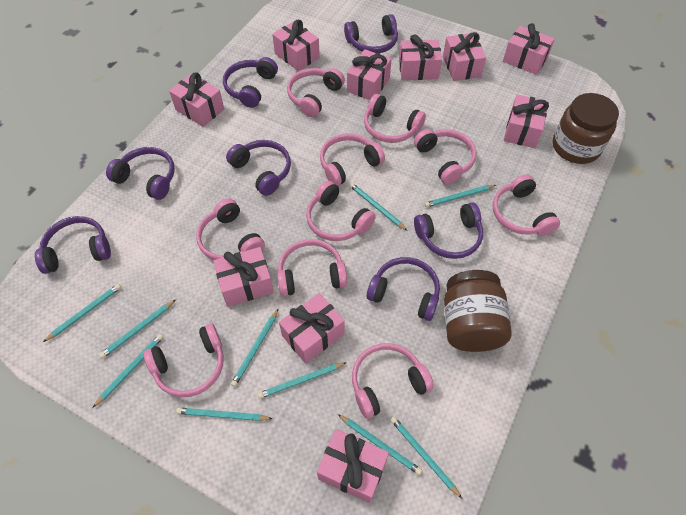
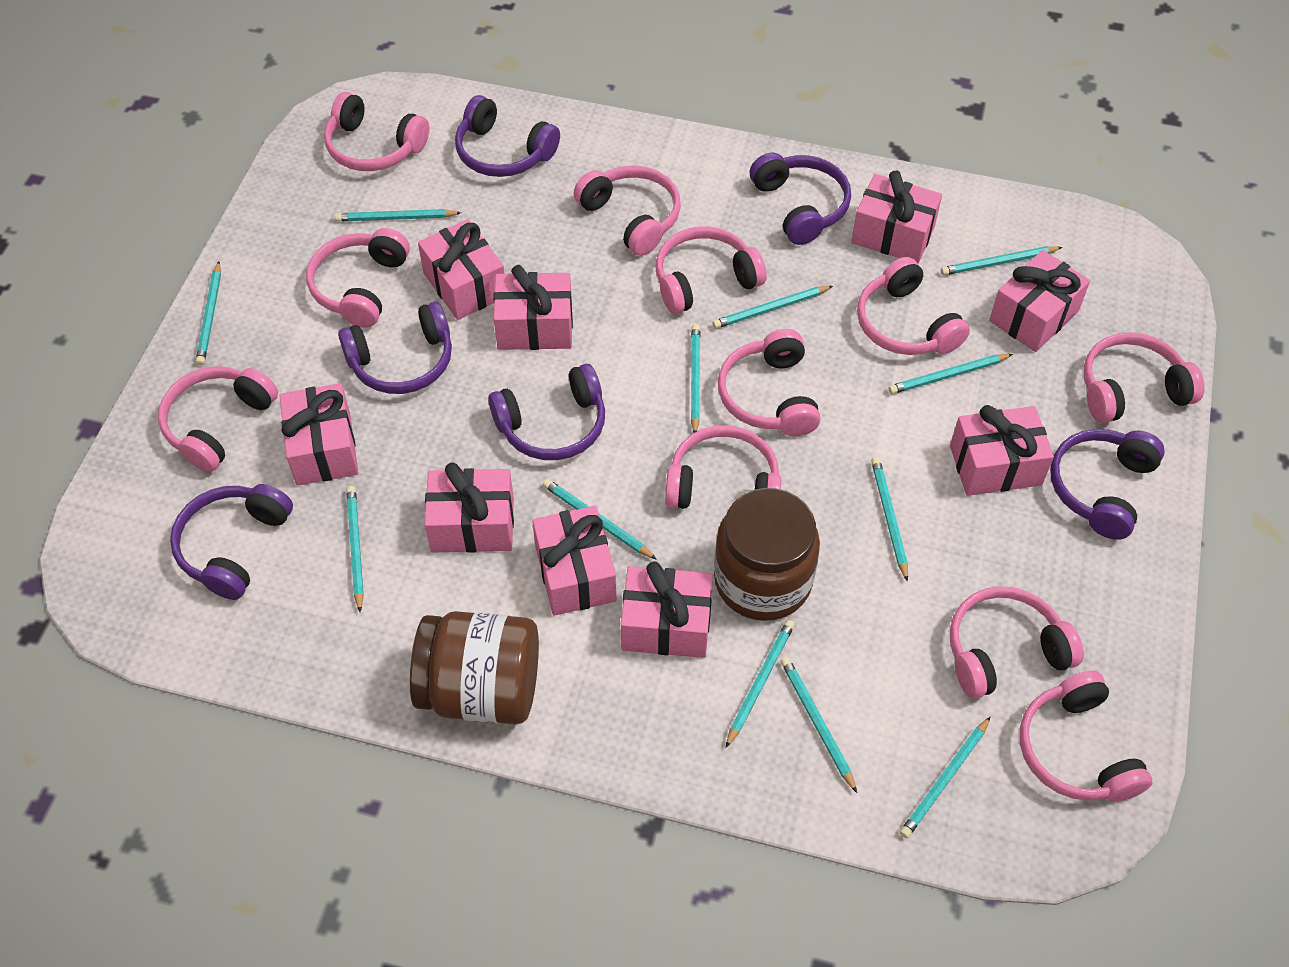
pink gift: [169,73,224,127] [213,247,274,307] [272,20,320,71] [279,293,345,364] [317,429,389,503] [347,49,392,100] [399,34,442,80] [443,32,486,81] [503,23,555,75] [504,94,549,148] = 10 -> [280,383,359,486] [418,219,505,320] [424,463,514,553] [493,265,573,350] [532,506,617,616] [621,561,713,658] [851,170,942,263] [950,405,1054,496] [989,250,1090,352] = 9
pink headphones: [144,324,224,397] [196,199,265,260] [277,239,347,297] [287,68,345,117] [306,181,376,241] [320,133,385,186] [352,343,434,419] [364,94,426,143] [414,129,476,185] [493,174,560,236] = 10 -> [158,366,278,472] [306,228,410,328] [324,92,430,171] [574,165,681,256] [656,226,767,314] [665,425,781,509] [718,329,821,436] [857,257,970,355] [950,586,1084,699] [1019,671,1152,802] [1083,332,1205,423] = 11
purple headphones: [35,216,111,274] [106,147,175,200] [223,57,278,108] [226,140,291,196] [344,14,398,53] [367,257,440,321] [414,202,483,259] = 7 -> [170,484,293,600] [338,302,452,394] [455,95,560,177] [488,364,605,460] [750,153,851,245] [1050,429,1165,540] = 6
turquoise pencil: [43,284,121,342] [93,334,164,407] [99,300,176,359] [176,408,273,421] [231,309,278,387] [258,362,347,399] [338,414,422,475] [349,183,407,230] [390,416,462,498] [425,185,496,207] = 10 -> [196,261,221,365] [335,209,461,221] [346,486,364,612] [543,479,657,560] [691,324,700,433] [713,286,833,329] [726,620,795,748] [781,657,857,793] [871,457,908,582] [888,354,1013,394] [900,717,990,838] [941,246,1062,275] = 12

